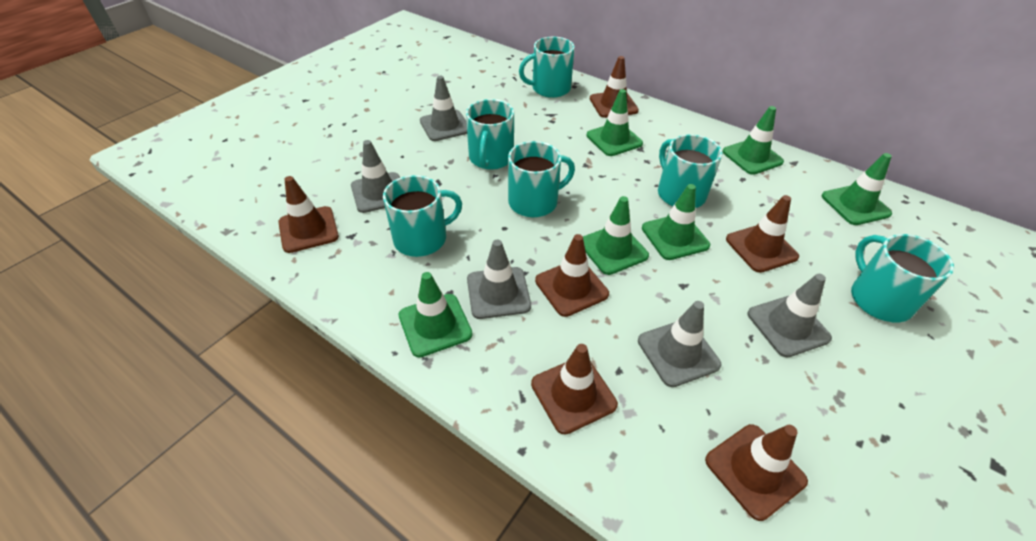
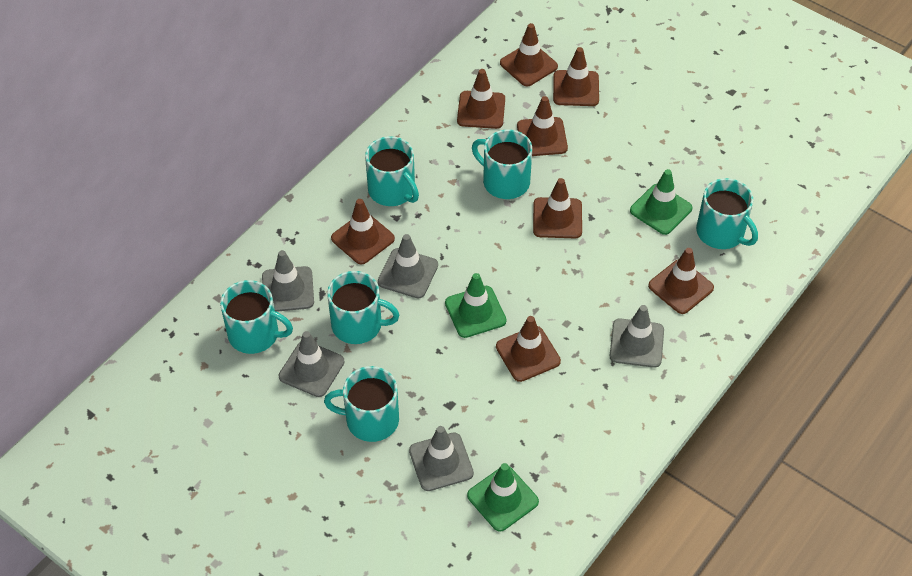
brown traffic cone: [278,176,339,253] [531,344,618,435] [535,234,609,317] [590,56,639,118] [705,424,808,521] [726,195,799,273] = 6 -> [331,199,395,265] [457,69,505,129] [496,316,561,382] [500,23,558,86] [517,96,568,156] [533,178,582,238] [553,47,599,106] [648,248,714,314] = 8
green traffic cone: [399,272,473,357] [583,196,649,275] [587,89,643,156] [642,184,710,260] [722,106,784,175] [822,153,892,225] = 6 -> [445,273,506,338] [467,463,539,531] [630,169,692,235] = 3

